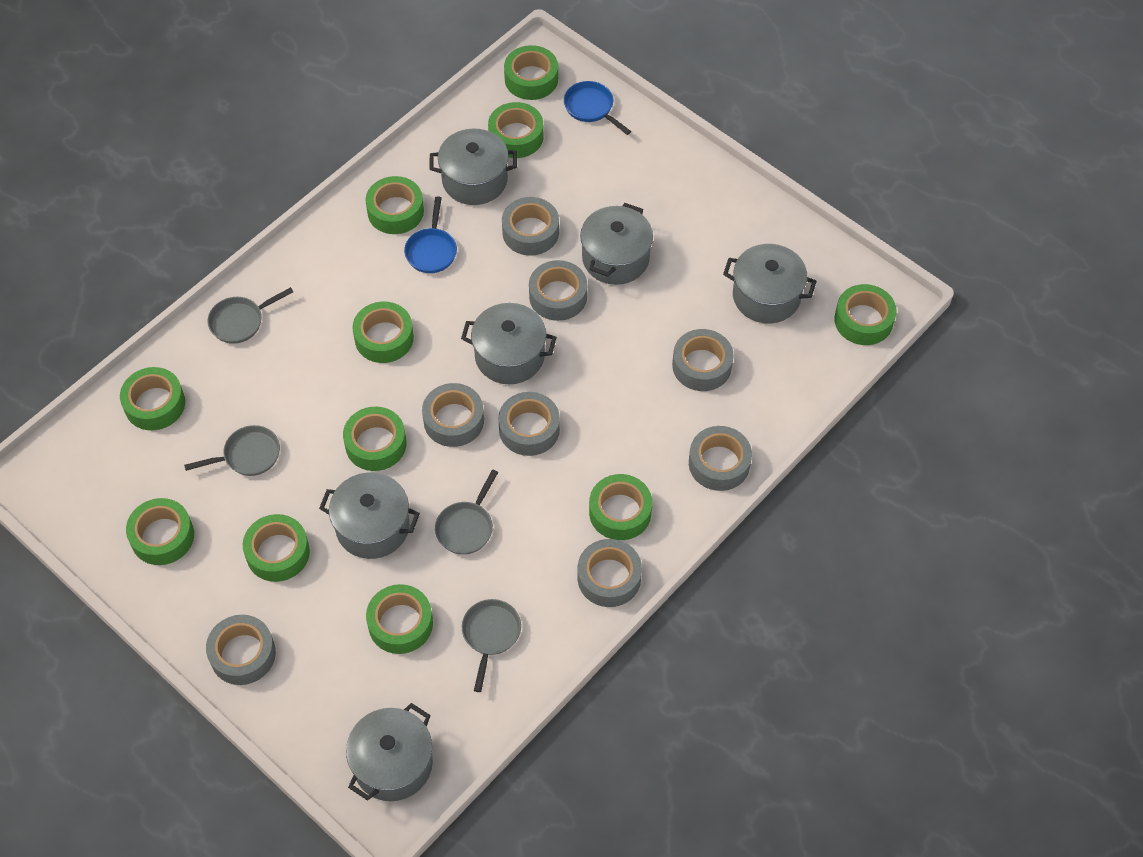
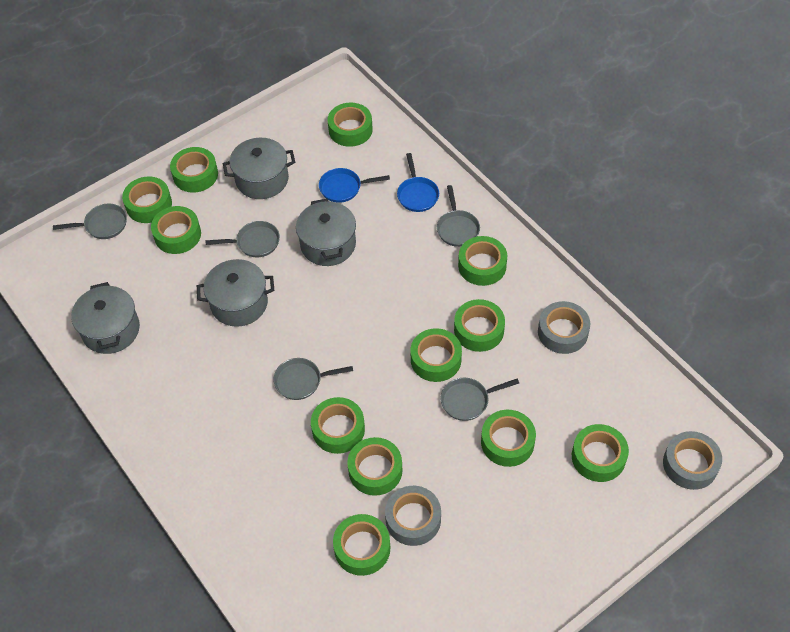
green tape: [120,367,185,430] [126,498,194,565] [243,514,310,582] [343,407,406,471] [352,302,414,363] [365,176,424,234] [366,584,433,654] [488,102,544,158] [504,45,558,100] [589,474,652,540] [834,284,897,345] = 11 -> [122,176,172,223] [151,206,201,254] [170,147,218,193] [311,397,365,454] [328,103,373,147] [333,514,390,576] [347,437,403,496] [410,328,462,382] [454,299,505,352] [458,236,507,286] [481,410,536,467] [572,424,629,482] = 12
grey pan: [184,425,280,476] [208,287,293,344] [435,470,498,555] [462,599,521,692] = 4 -> [53,204,127,239] [206,221,280,257] [274,358,353,400] [437,185,480,247] [441,377,519,421] = 5
grey pot: [319,472,420,559] [346,703,433,801] [430,129,517,205] [461,303,557,384] [580,203,653,285] [723,244,817,324] = 6 -> [71,282,140,354] [197,259,274,327] [223,138,295,199] [296,199,356,266] = 4
grey tape: [206,615,276,685] [422,383,484,447] [498,392,560,456] [502,197,559,256] [529,260,587,321] [578,539,642,607] [672,329,734,391] [689,426,752,491] = 8 -> [385,486,441,546] [538,301,590,354] [663,431,722,490] = 3

